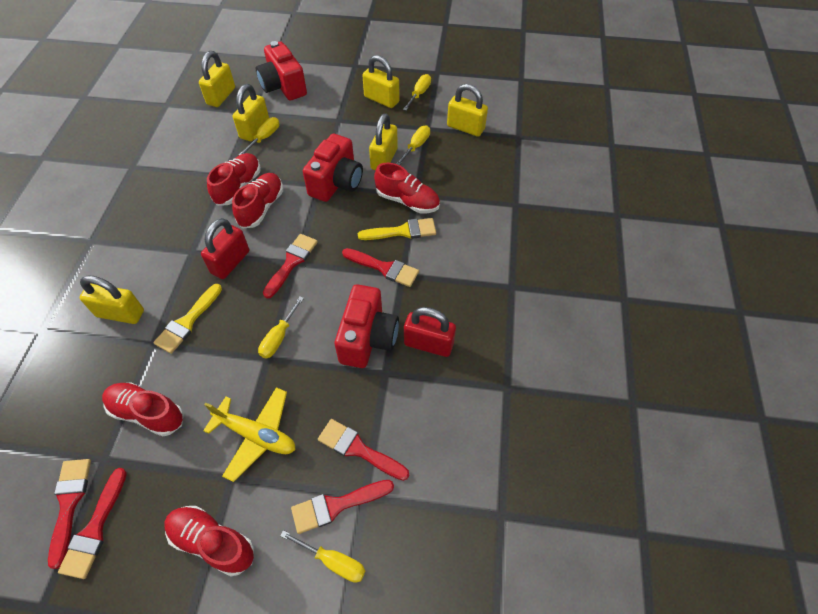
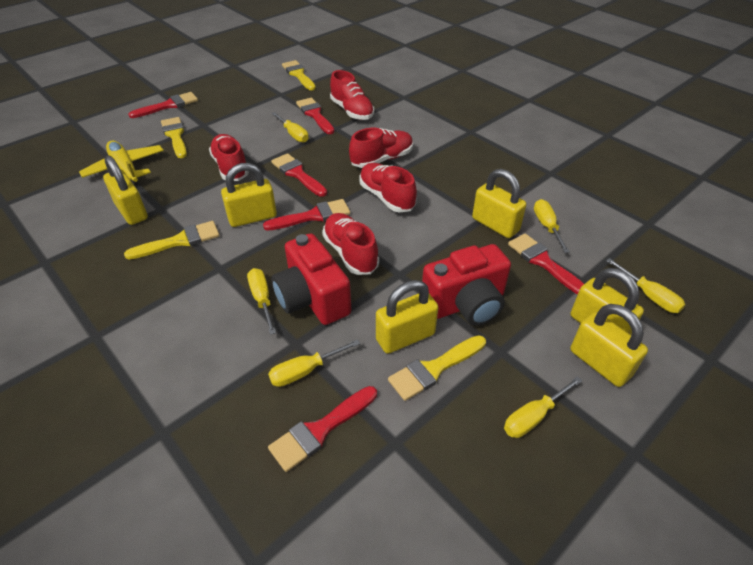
red camera: [256,41,307,100] [303,134,363,202] [335,284,399,368] = 3 -> [271,233,351,325] [422,244,511,326] = 2
red padlock: [201,218,249,279] [404,307,456,357] = 2 -> none = 0
yellow brush: [153,284,222,354] [358,218,436,240] = 2 -> [124,221,220,259] [161,117,187,158] [282,60,316,90] [388,335,486,401] = 4
yellow screwdriver: [239,117,279,155] [258,296,304,358] [280,530,365,583] [396,126,430,165] [403,74,431,110] = 5 -> [247,268,276,335] [268,339,360,387] [272,112,309,143] [504,376,582,438] [534,199,570,253] [606,258,685,313] = 6

